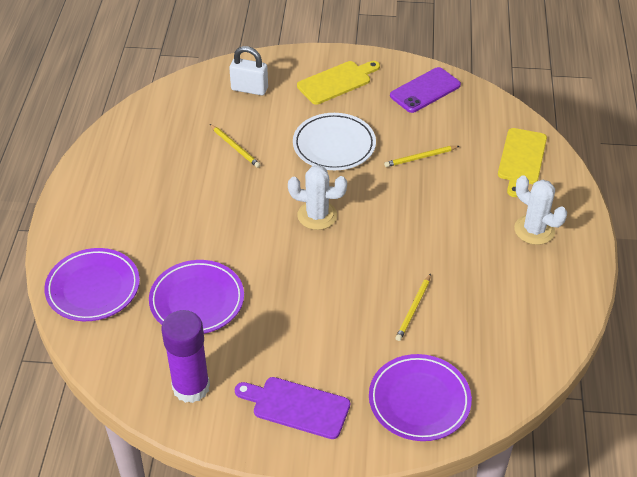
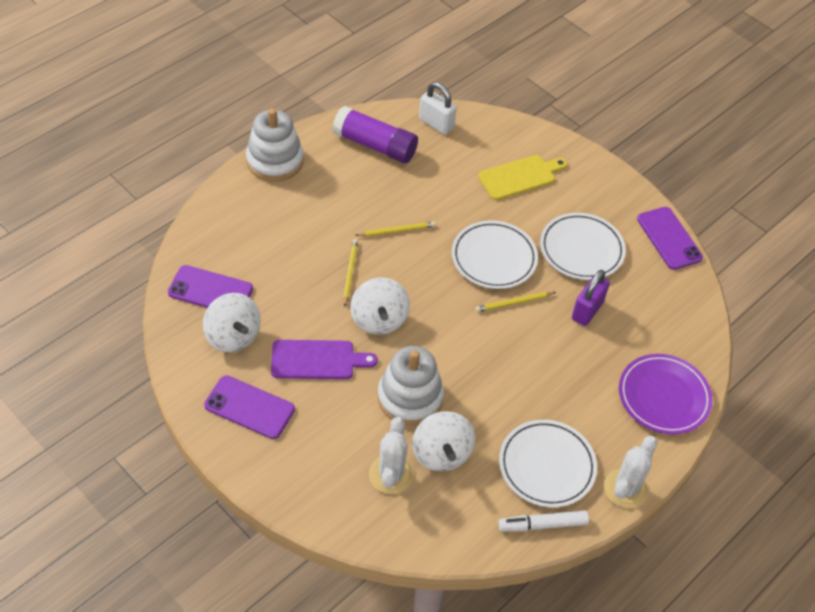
purple padlock: none = 0 -> [572,270,610,326] = 1
purple phone: [390,67,461,113] = 1 -> [168,265,253,308] [204,376,295,439] [637,207,703,270] = 3
purple plate: [44,248,140,321] [149,260,244,334] [369,354,472,441] = 3 -> [619,354,713,434] = 1
white marker: none = 0 -> [498,510,589,531] = 1
white plate: [293,113,376,170] = 1 -> [452,220,538,289] [499,420,597,507] [540,213,626,280] = 3
white spinning top: none = 0 -> [203,293,261,352] [350,277,410,335] [412,411,475,471] = 3
white stacking toy: none = 0 -> [246,108,303,182] [377,346,444,426] = 2
yellow cutting board: [297,61,380,105] [498,128,547,197] = 2 -> [478,155,567,200] = 1

